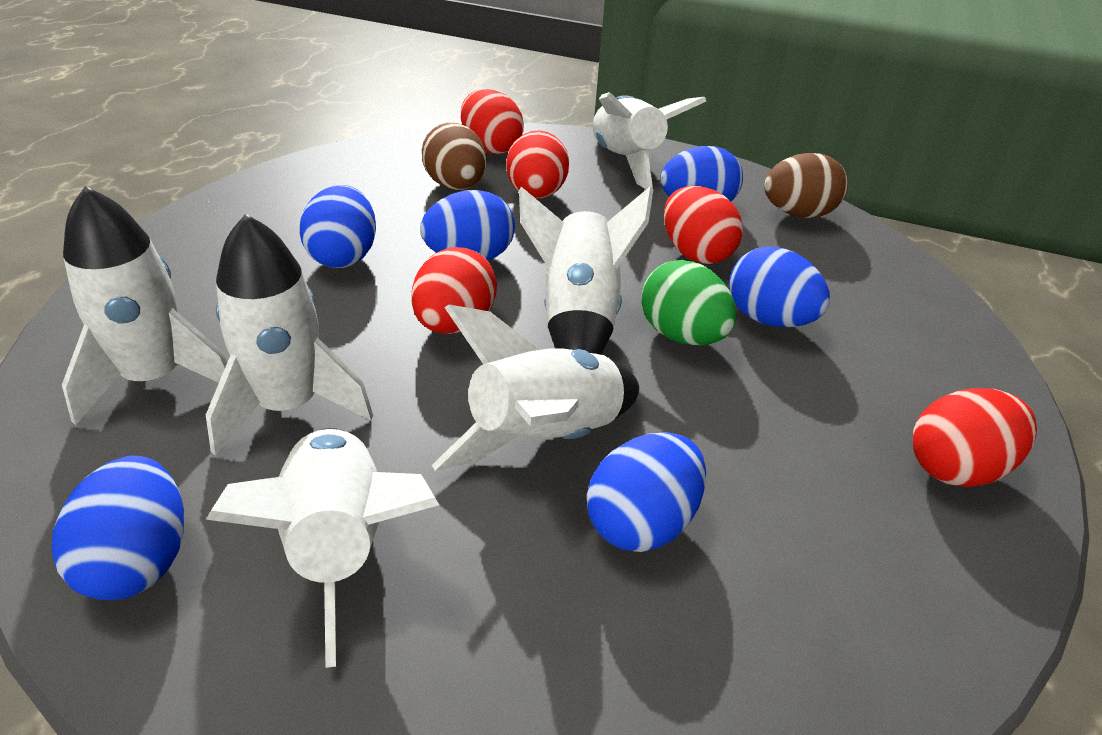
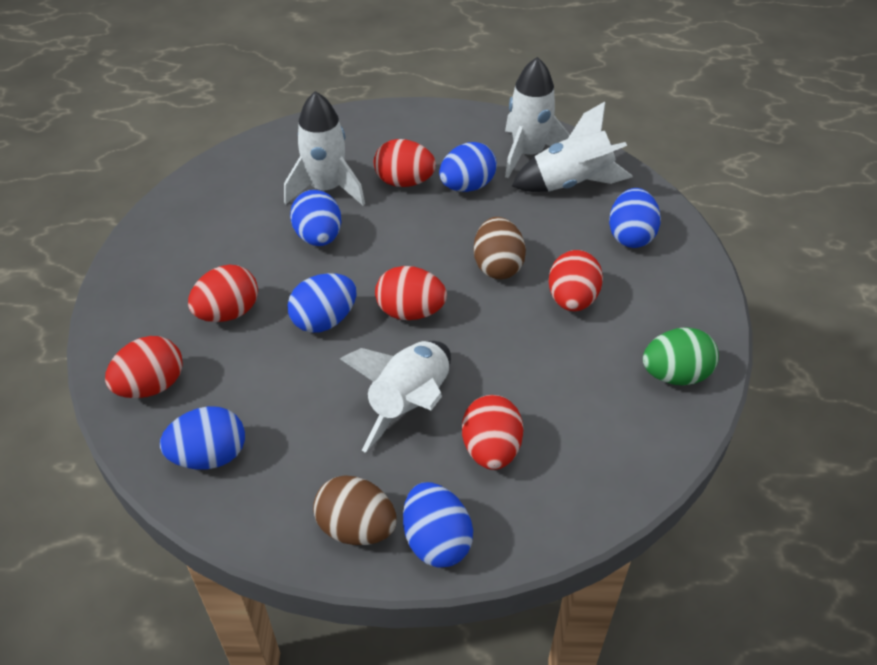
red egg: [411,247,497,334] [461,89,524,154] [506,130,569,199] [664,186,743,264] [913,388,1037,487] = 5 -> [105,336,183,398] [188,264,258,322] [374,139,436,187] [375,266,447,320] [462,395,523,470] [549,250,603,311] = 6
white rocket: [62,186,227,425] [206,214,373,456] [206,428,439,668] [432,304,639,471] [519,186,653,355] [593,92,706,189] = 6 -> [284,91,365,205] [340,341,451,453] [505,57,570,178] [512,102,633,192] = 4

